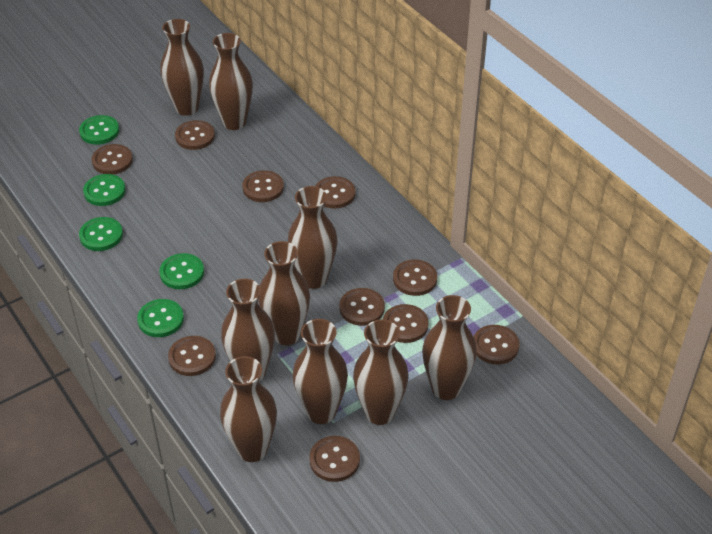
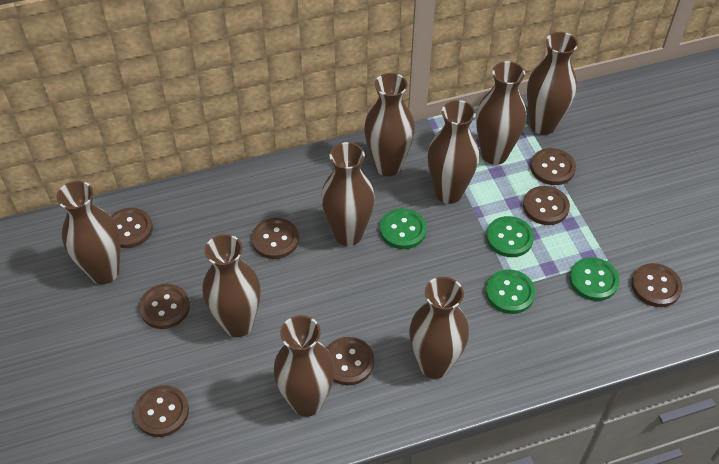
brown button: [92,144,133,175] [168,336,216,376] [175,120,215,150] [242,170,284,202] [309,436,360,482] [316,176,355,209] [340,288,385,326] [383,304,429,343] [393,259,437,296] [474,325,519,365] = 10 -> [111,208,153,248] [134,385,189,437] [139,284,190,329] [251,218,299,259] [327,337,374,385] [523,186,570,225] [530,148,576,185] [631,263,683,307] = 8
green button: [79,115,119,145] [79,217,123,251] [83,174,126,206] [137,299,184,337] [159,253,204,289] = 5 -> [380,208,427,249] [486,216,534,257] [486,269,536,314] [569,257,620,301] = 4

